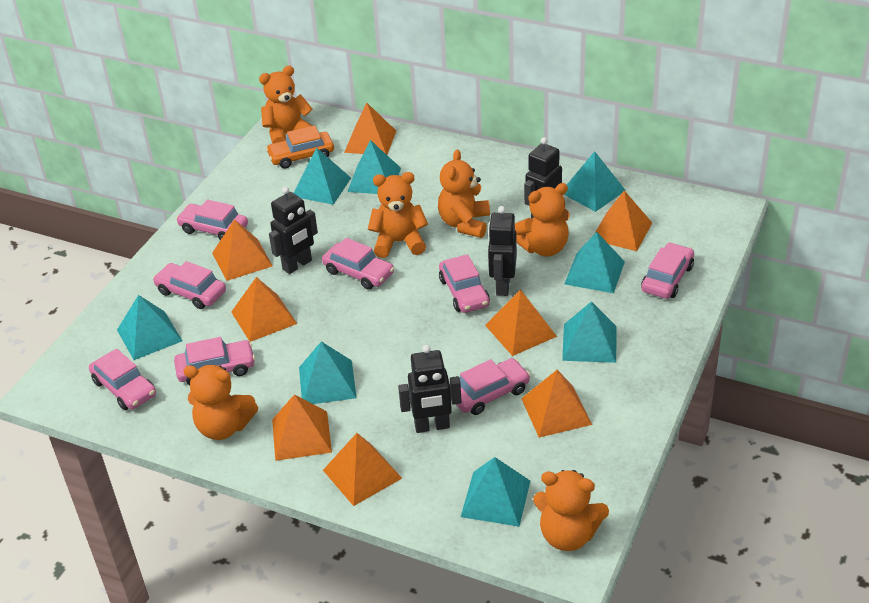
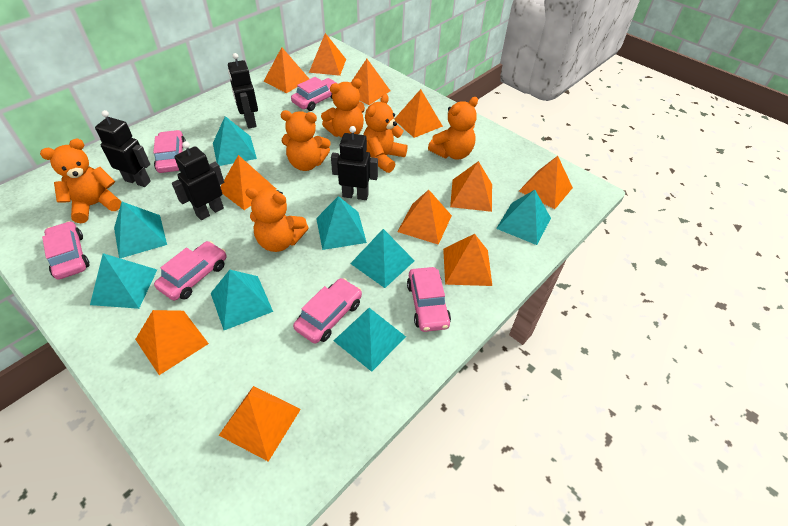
orange car: [266,126,334,169] = 1 -> none = 0
orange pyramid: [212,219,273,281] [231,277,297,342] [272,394,332,461] [323,433,402,506] [344,102,396,155] [485,289,557,356] [521,370,592,438] [594,190,652,251] = 8 -> [135,310,209,375] [219,386,301,462] [220,155,276,210] [263,47,309,93] [309,33,346,76] [351,59,390,105] [395,89,443,138] [397,190,452,245] [443,234,492,286] [450,161,492,212] [519,156,573,209] = 11
pink car: [89,349,156,410] [153,261,226,309] [174,337,255,385] [176,200,248,240] [322,238,394,290] [439,254,490,313] [456,358,530,415] [641,242,694,299] = 8 -> [42,221,90,280] [153,130,186,173] [154,241,226,301] [291,77,336,111] [293,278,362,344] [407,267,451,332] = 6

